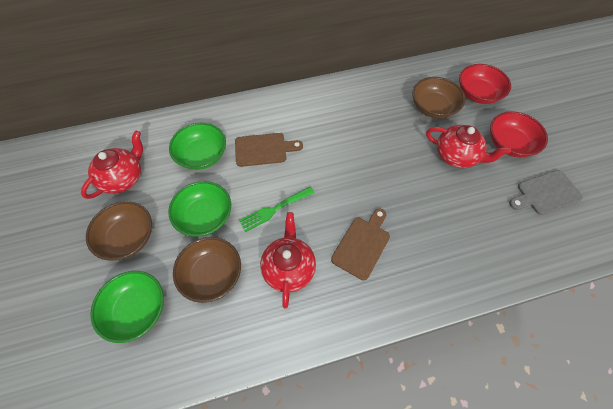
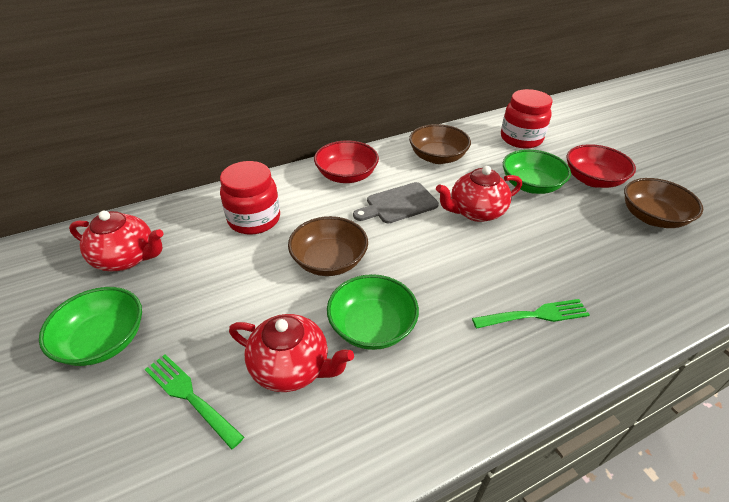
brown cutting board: [235,133,303,167] [331,208,390,280] = 2 -> none = 0
green fork: [239,186,315,232] = 1 -> [145,354,244,450] [472,299,590,329] = 2
red jar: none = 0 -> [220,161,280,235] [501,89,552,149] = 2

